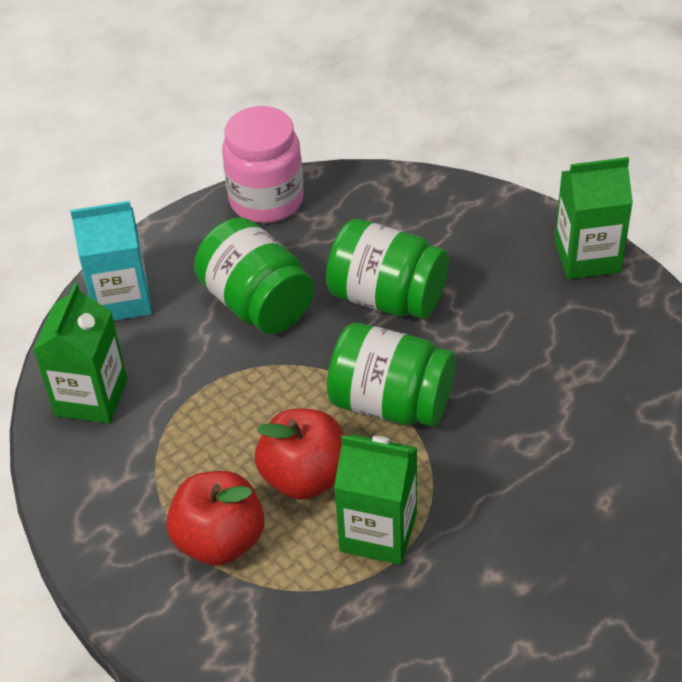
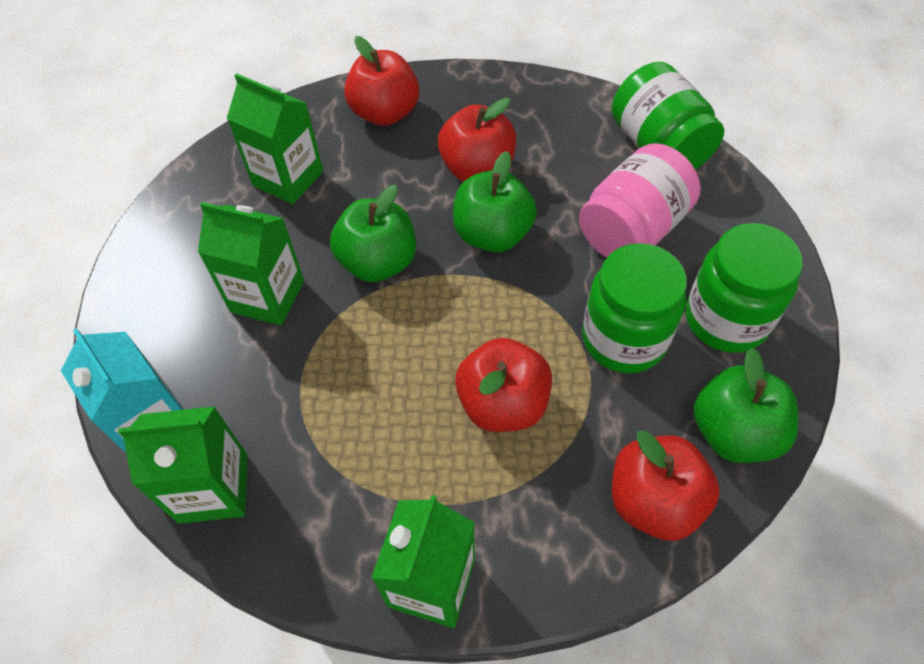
green apple: none = 0 -> [330,185,416,282] [453,151,537,252] [694,348,798,463] = 3
green carton: [33,283,127,424] [334,434,417,565] [555,157,633,279] = 3 -> [118,406,248,524] [198,202,304,326] [227,73,323,204] [371,495,475,628] = 4
red apple: [166,471,264,566] [255,409,344,500] = 2 -> [344,36,419,126] [438,98,516,182] [455,338,552,432] [612,430,720,541] = 4

